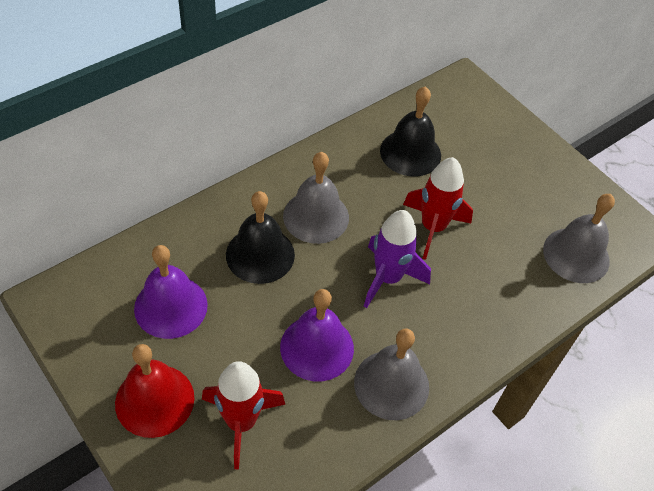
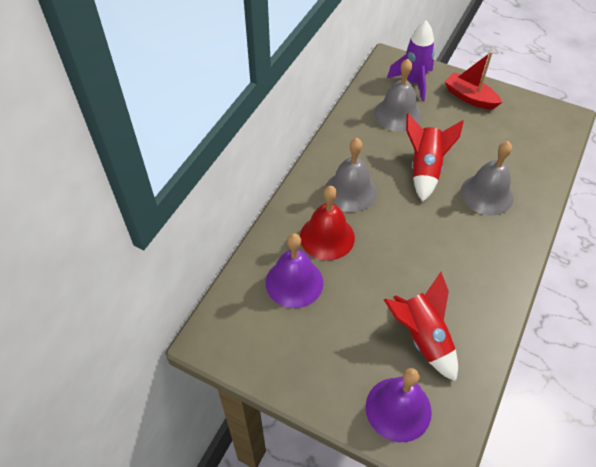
black bell: [226,191,295,284] [380,86,441,177] = 2 -> none = 0
red boat: none = 0 -> [445,52,502,109] = 1

